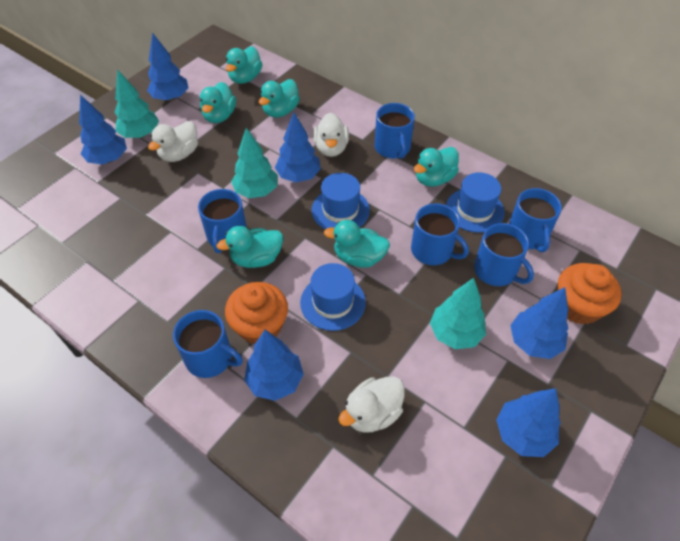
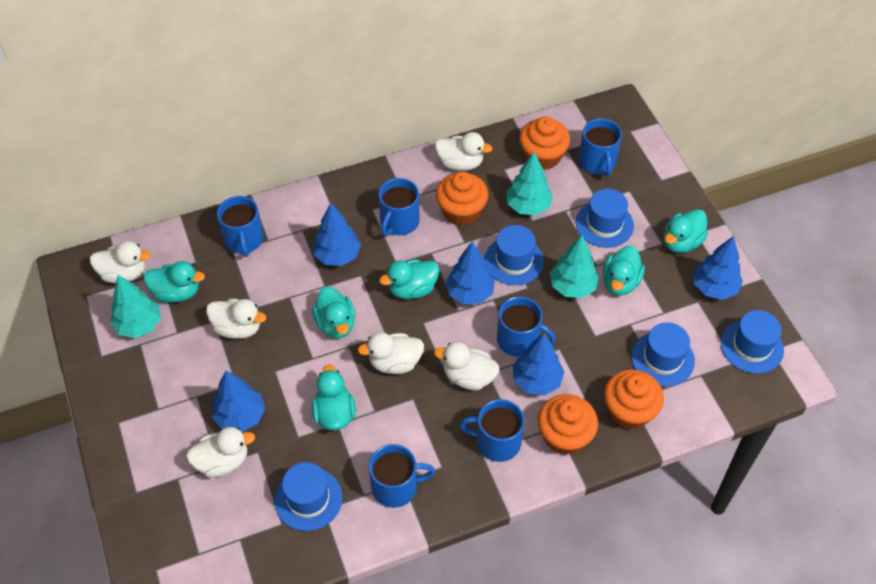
blue hat: [300,263,366,331] [311,173,370,229] [446,172,505,233] = 3 -> [274,462,343,531] [484,225,544,285] [576,189,634,248] [631,322,695,386] [721,310,784,374] = 5
blue tree: [79,95,127,165] [147,32,188,101] [244,330,304,401] [275,112,321,182] [496,388,561,457] [510,287,569,359] = 6 -> [212,370,265,432] [313,203,361,266] [446,241,495,304] [513,333,564,395] [694,236,743,300] = 5
orange cupcake: [225,282,288,344] [557,263,622,324] = 2 -> [436,172,488,226] [519,117,570,170] [538,394,598,455] [604,370,664,430] = 4
white duck: [148,121,198,162] [313,113,349,157] [338,376,405,433] = 3 -> [90,241,151,283] [186,427,255,477] [206,299,266,339] [358,332,424,374] [434,342,500,390] [435,132,493,171] = 6

